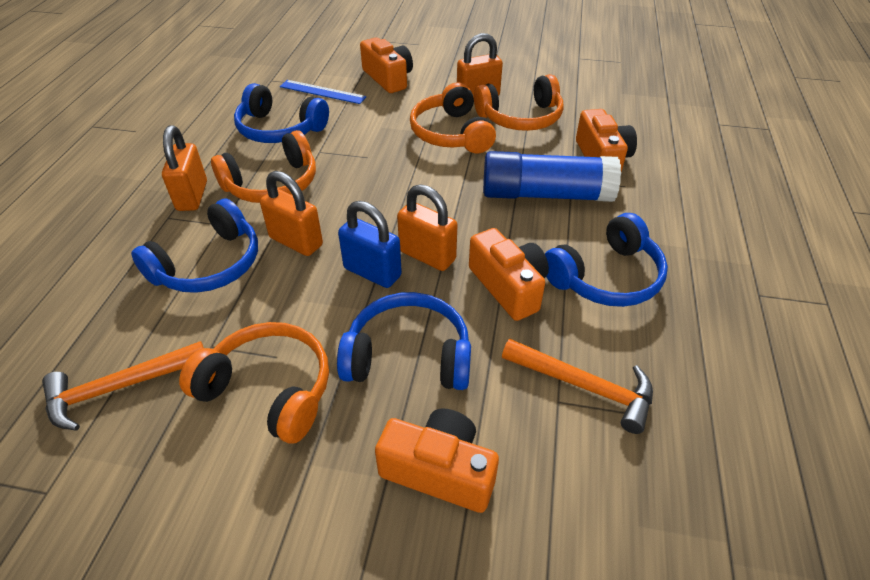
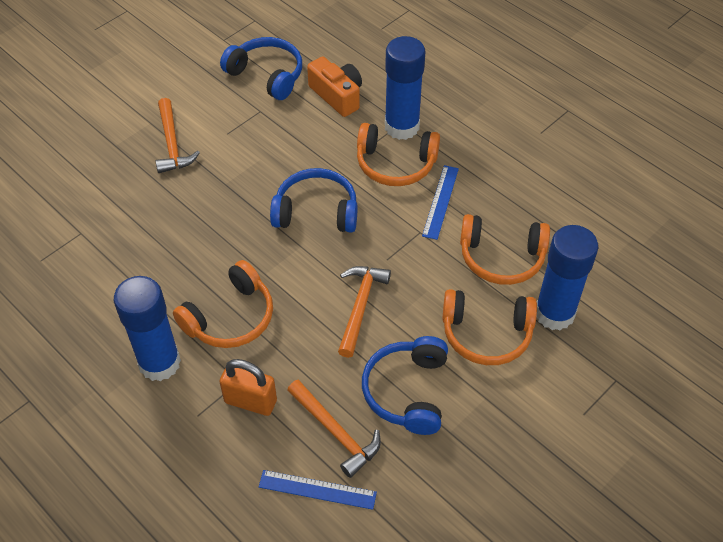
blue glue stick: [483,151,621,202] = 1 -> [114,276,181,381] [385,36,425,140] [536,225,598,330] = 3
blue headphones: [131,198,258,293] [234,83,329,143] [337,292,471,390] [545,213,668,307] = 4 -> [220,37,302,100] [270,168,358,233] [362,336,448,435] = 3
blue padlock: [338,201,402,288] = 1 -> none = 0
blue ruler: [280,80,366,104] = 1 -> [259,470,377,510] [422,165,459,240] = 2
orange camera: [360,37,413,93] [375,408,499,513] [469,228,549,321] [576,109,637,172] = 4 -> [307,56,362,117] = 1
orange hammer: [42,341,204,431] [502,339,653,434] = 2 -> [156,98,200,173] [287,380,381,478] [338,266,391,358] = 3
orange padlock: [162,125,207,211] [260,171,323,256] [397,184,457,271] [457,33,503,97] = 4 -> [220,359,277,416] = 1

